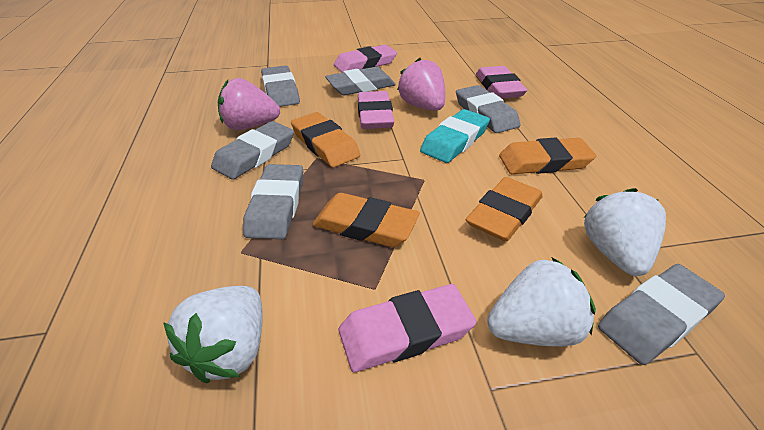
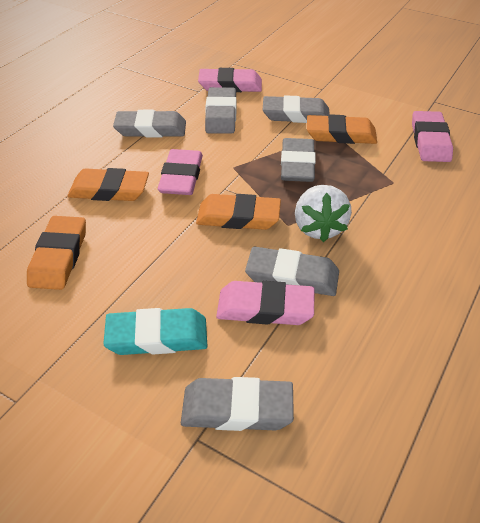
pink strawberry: [218,78,280,130] [397,58,445,111] = 2 -> none = 0
white strawberry: [163,286,263,383] [487,257,596,347] [583,188,666,276] = 3 -> [295,185,352,242] = 1

